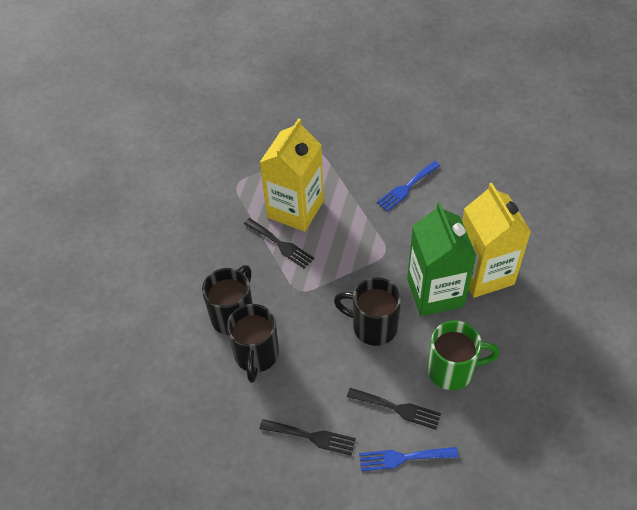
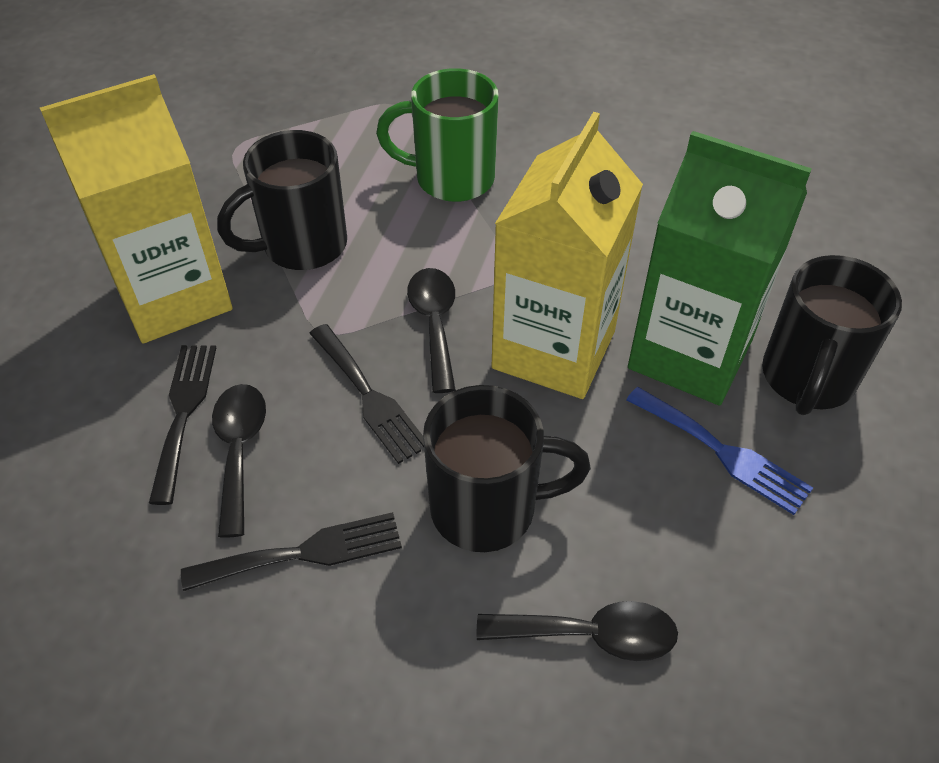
black spoon: none = 0 -> [212,384,266,538] [407,268,456,393] [477,601,678,661] = 3
blue fork: [359,447,458,471] [377,161,440,211] = 2 -> [626,387,813,515] = 1

